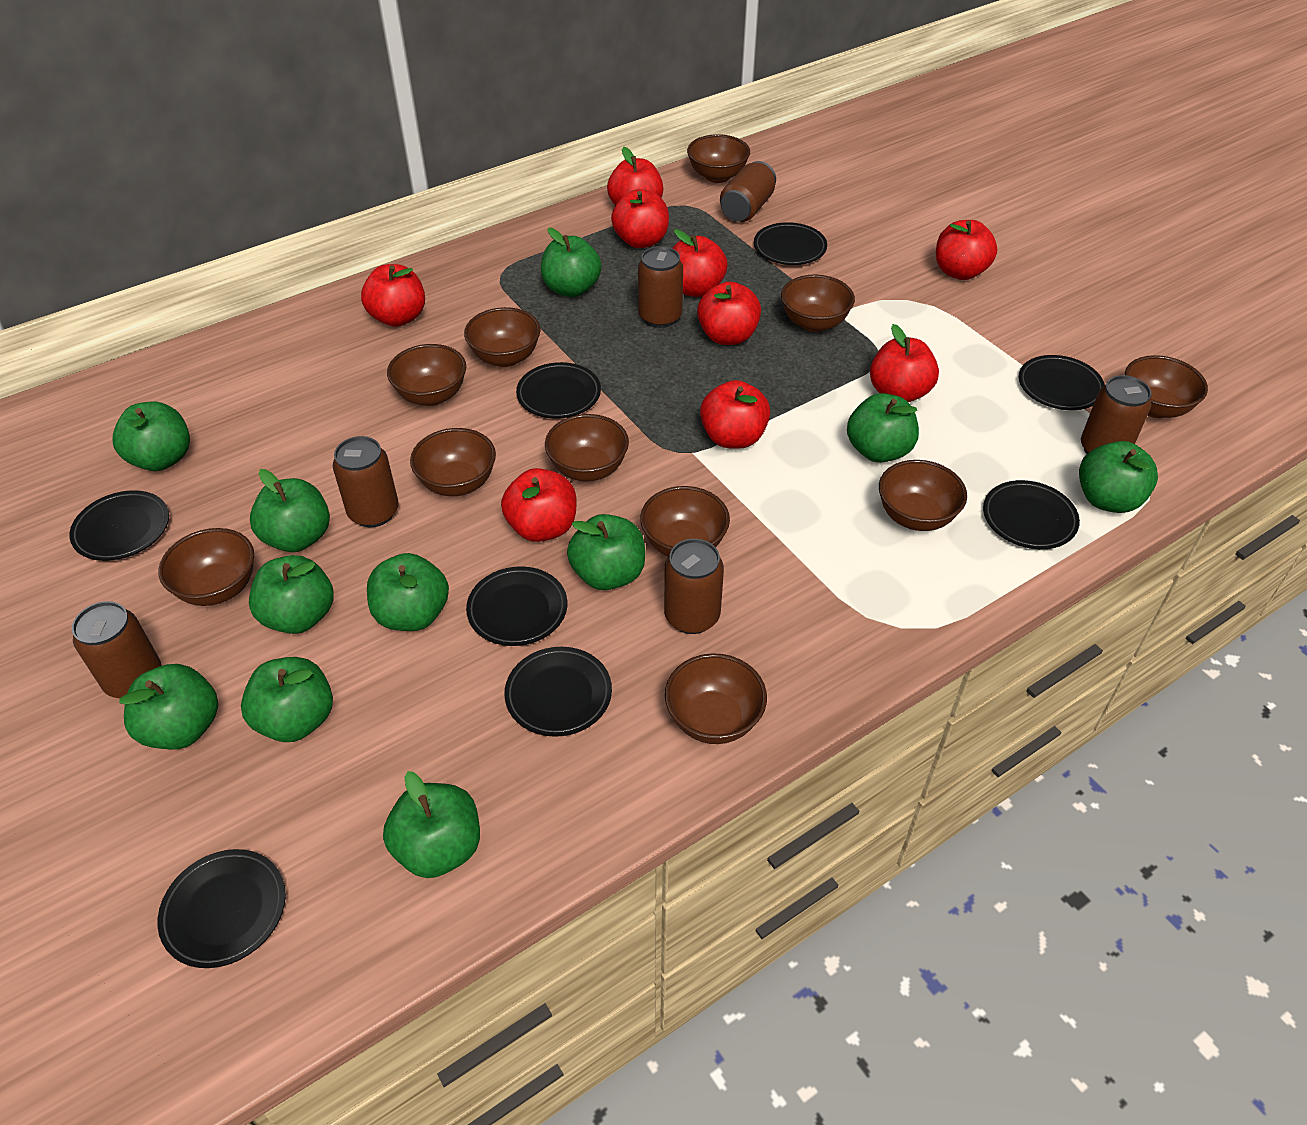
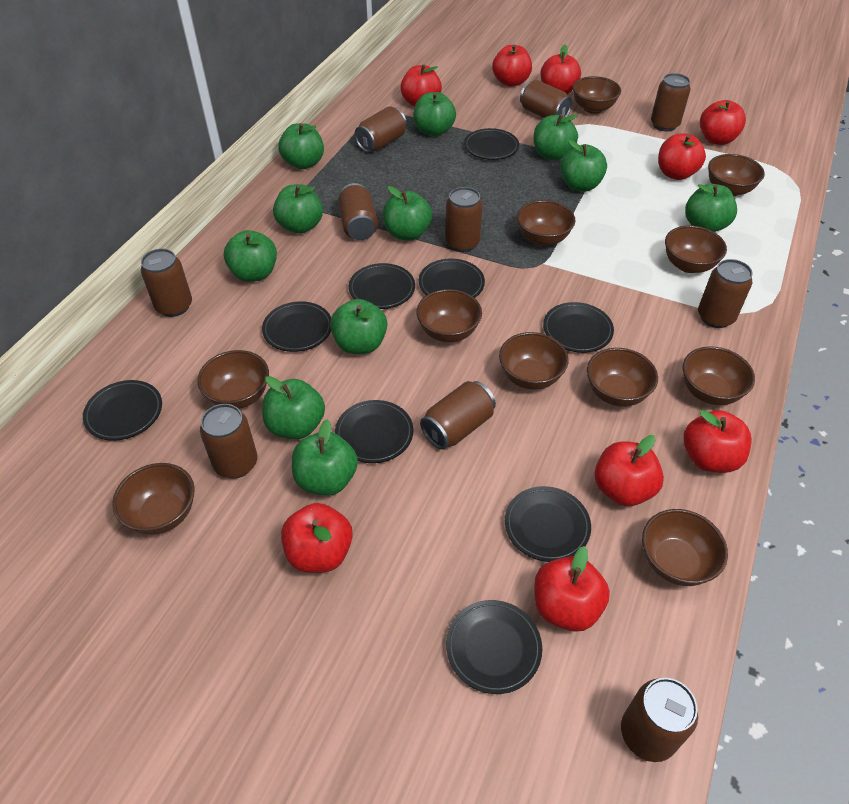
black plate: [69,490,169,561] [157,849,286,968] [466,566,567,646] [504,647,612,737] [516,362,601,419] [754,222,827,265] [983,480,1080,549] [1019,355,1105,410] = 8 -> [83,380,162,441] [262,301,331,352] [335,400,413,463] [349,263,415,309] [419,259,485,298] [446,600,542,694] [464,128,519,160] [505,486,591,562] [543,302,614,353] = 9
brown can: [72,601,162,698] [333,436,399,527] [638,246,683,328] [664,539,724,634] [720,161,776,222] [1081,375,1152,454] = 6 -> [141,249,192,317] [200,404,257,479] [338,183,378,240] [354,106,407,152] [420,381,496,450] [445,187,483,252] [520,80,572,118] [621,678,698,762] [651,73,690,132] [698,259,753,328] = 10

